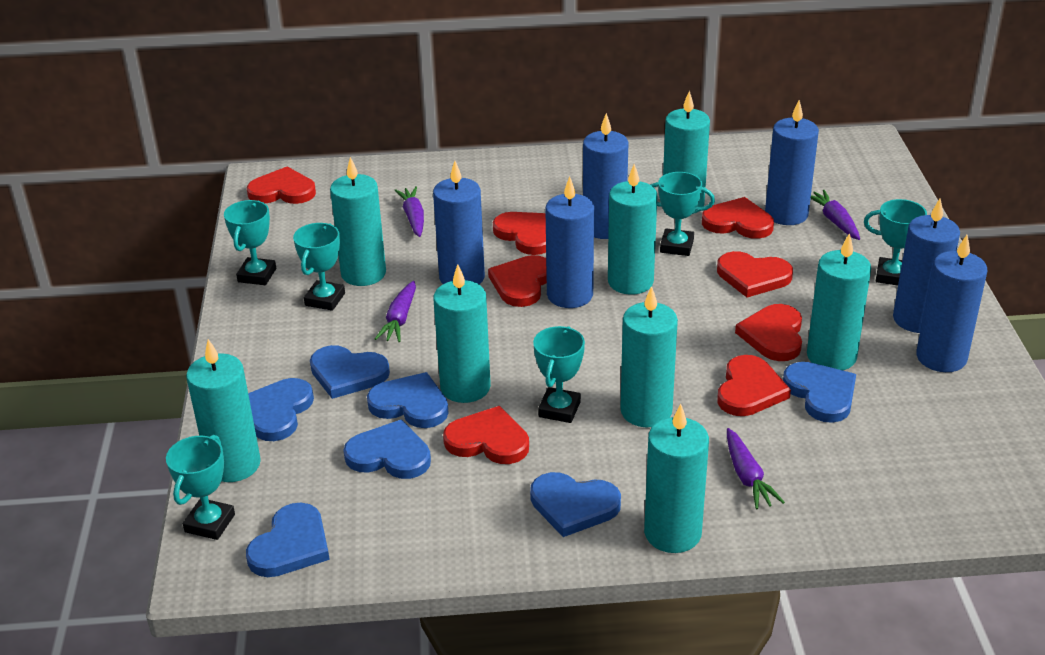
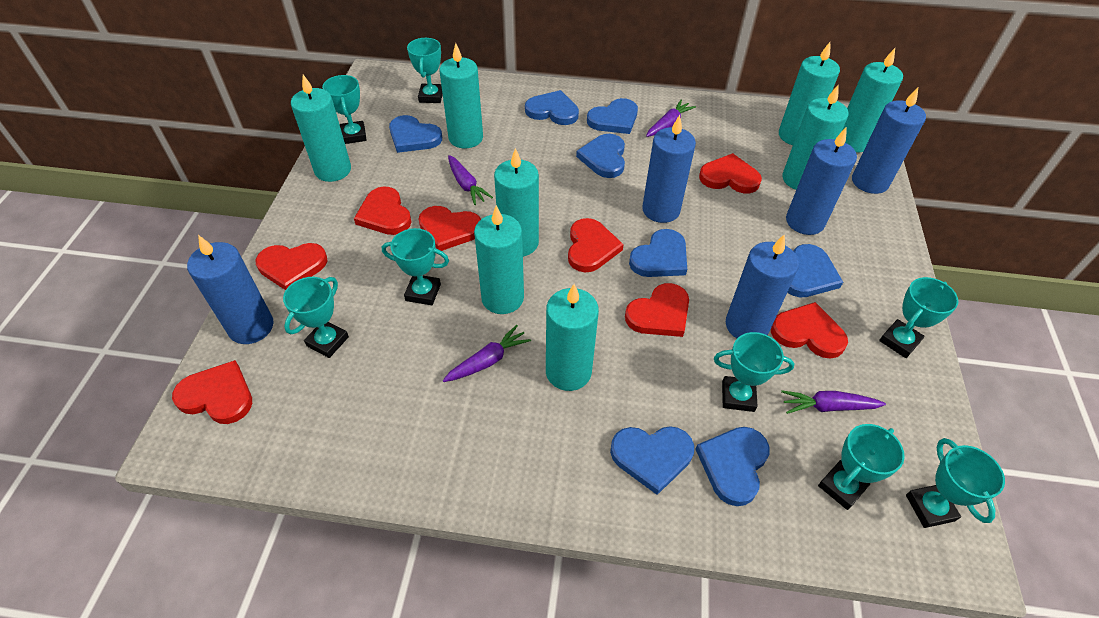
blue candle: [433,161,485,285] [545,177,594,308] [583,113,629,239] [765,100,819,225] [893,198,960,333] [916,235,987,372] = 6 -> [187,235,274,344] [642,115,696,223] [726,234,799,338] [786,128,857,235] [852,88,926,194] = 5
blue heart: [246,503,330,577] [248,378,314,441] [310,345,390,399] [343,419,431,479] [367,372,449,428] [530,472,621,537] [783,362,856,423] = 7 -> [389,115,442,153] [525,90,579,125] [576,134,625,178] [587,98,638,134] [610,426,694,495] [629,229,687,277] [695,427,770,506] [787,244,843,297] = 8
turquoise trophy: [166,435,235,540] [224,200,276,285] [293,223,345,311] [533,326,585,423] [650,172,715,256] [864,199,927,285] = 6 -> [283,277,349,358] [322,75,367,144] [382,228,449,305] [407,38,443,103] [714,332,794,412] [818,424,905,510] [879,277,959,358] [906,438,1005,528] = 8

